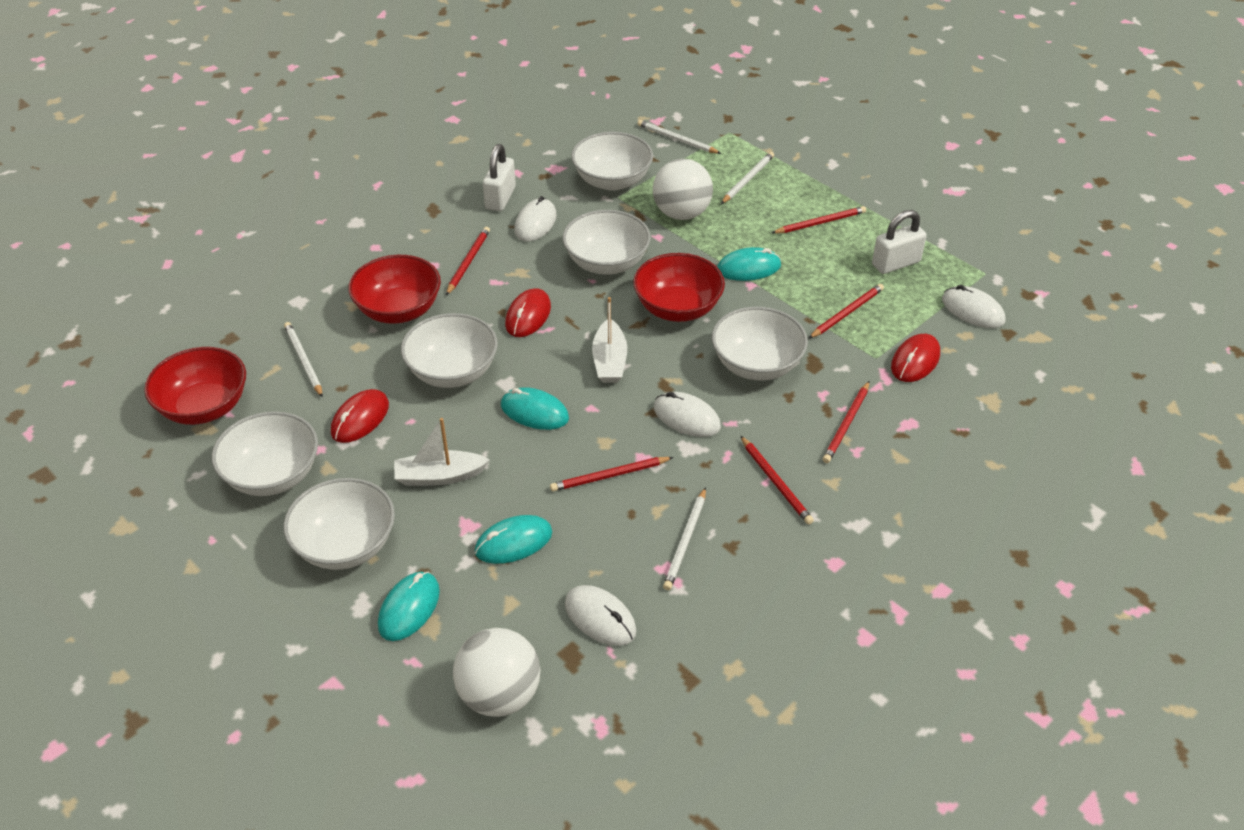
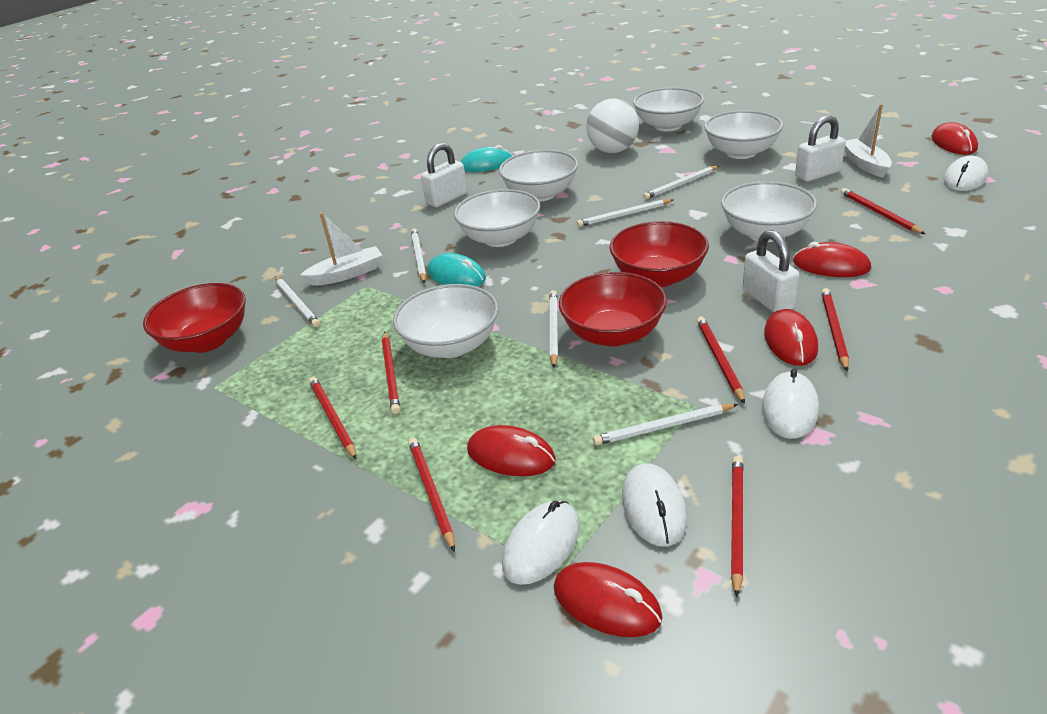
red mouse: [331,389,389,443] [505,288,551,337] [891,334,940,382] = 3 -> [467,425,556,476] [554,562,662,637] [764,309,818,366] [793,242,871,277] [931,122,978,155] = 5
red pencil: [446,227,490,295] [550,457,673,491] [741,436,814,525] [772,206,866,233] [809,284,884,338] [823,381,869,463] = 6 -> [309,377,357,459] [382,332,400,414] [408,438,455,552] [697,316,745,404] [731,456,743,597] [821,288,849,371] [841,188,925,234] = 7
turquoise mouse: [378,572,440,641] [475,515,552,564] [501,387,569,430] [717,247,781,281] = 4 -> [427,253,486,286] [461,145,513,172] = 2
white ball: [453,628,540,717] [653,159,713,220] = 2 -> [586,98,639,153] = 1
white padlock: [483,144,516,211] [872,210,927,274] = 2 -> [421,143,467,207] [742,230,800,313] [795,115,846,182] = 3
white pencil: [284,322,323,397] [637,120,721,154] [663,487,706,590] [721,152,774,204] = 4 -> [275,276,320,327] [411,228,427,283] [549,290,558,368] [577,199,673,227] [593,404,738,445] [643,166,719,199] = 6

